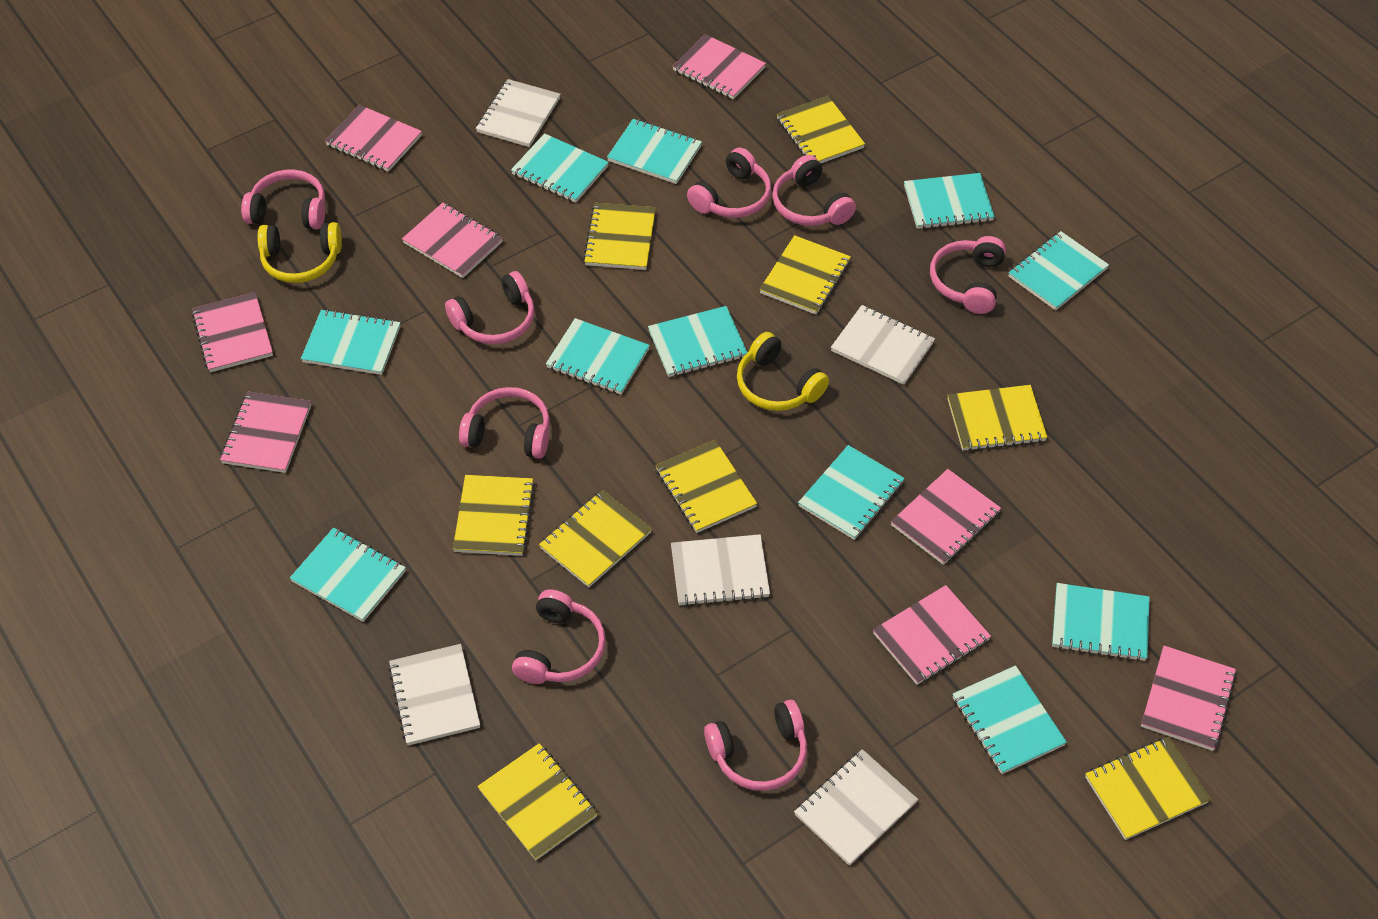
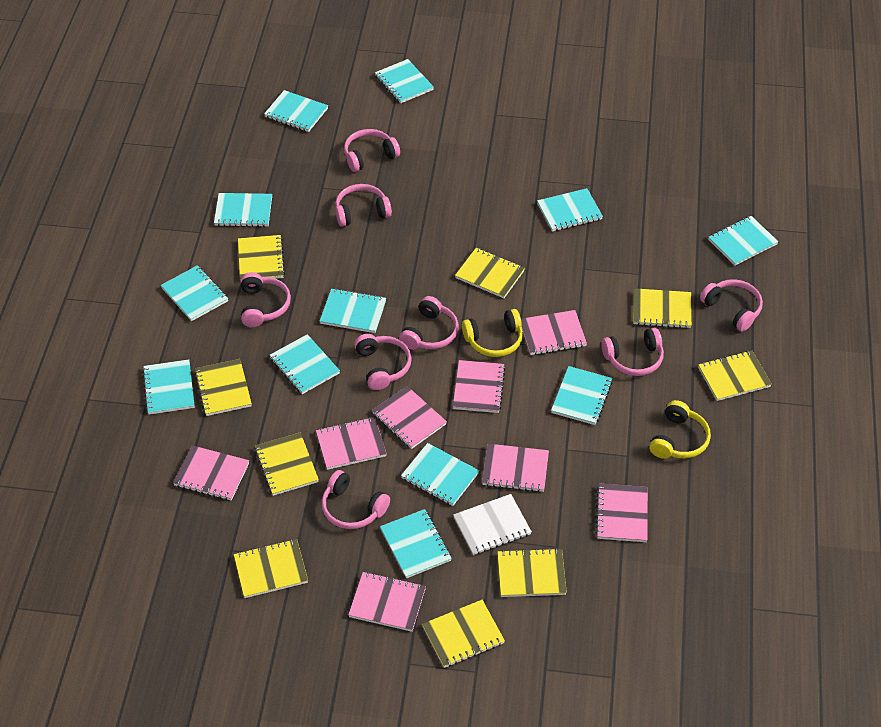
turquoise notebook: [290,528,406,622] [301,309,400,375] [511,133,609,203] [546,318,650,395] [607,119,702,184] [648,306,748,377] [798,445,905,540] [904,173,995,229] [953,665,1067,774] [1008,231,1109,310] [1052,583,1150,661] = 11 -> [142,359,195,415] [161,265,228,321] [214,193,272,227] [264,90,328,132] [270,334,340,394] [320,288,386,333] [375,59,434,103] [380,509,452,579] [401,443,479,506] [537,188,603,232] [551,366,613,425] [708,216,778,266] = 12
white notebook: [388,644,480,745] [476,79,560,147] [671,534,770,606] [794,749,918,866] [831,305,935,385] = 5 -> [453,494,532,555] = 1

